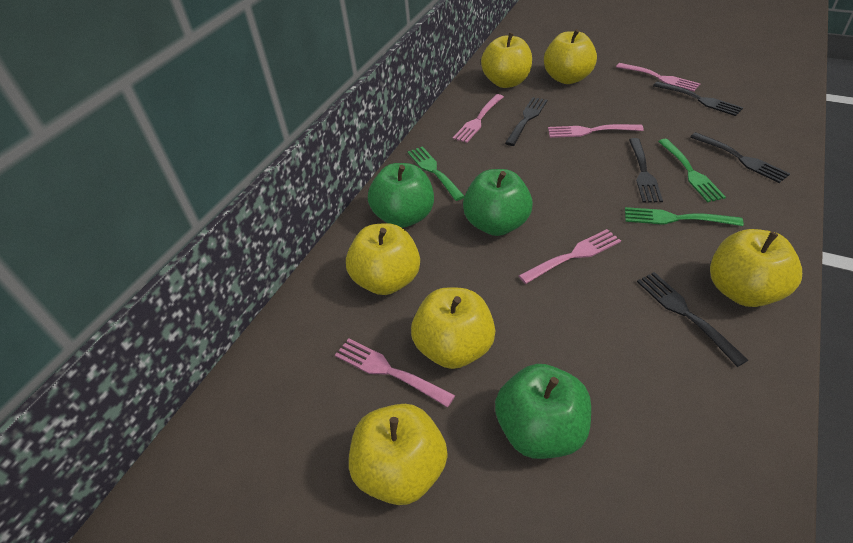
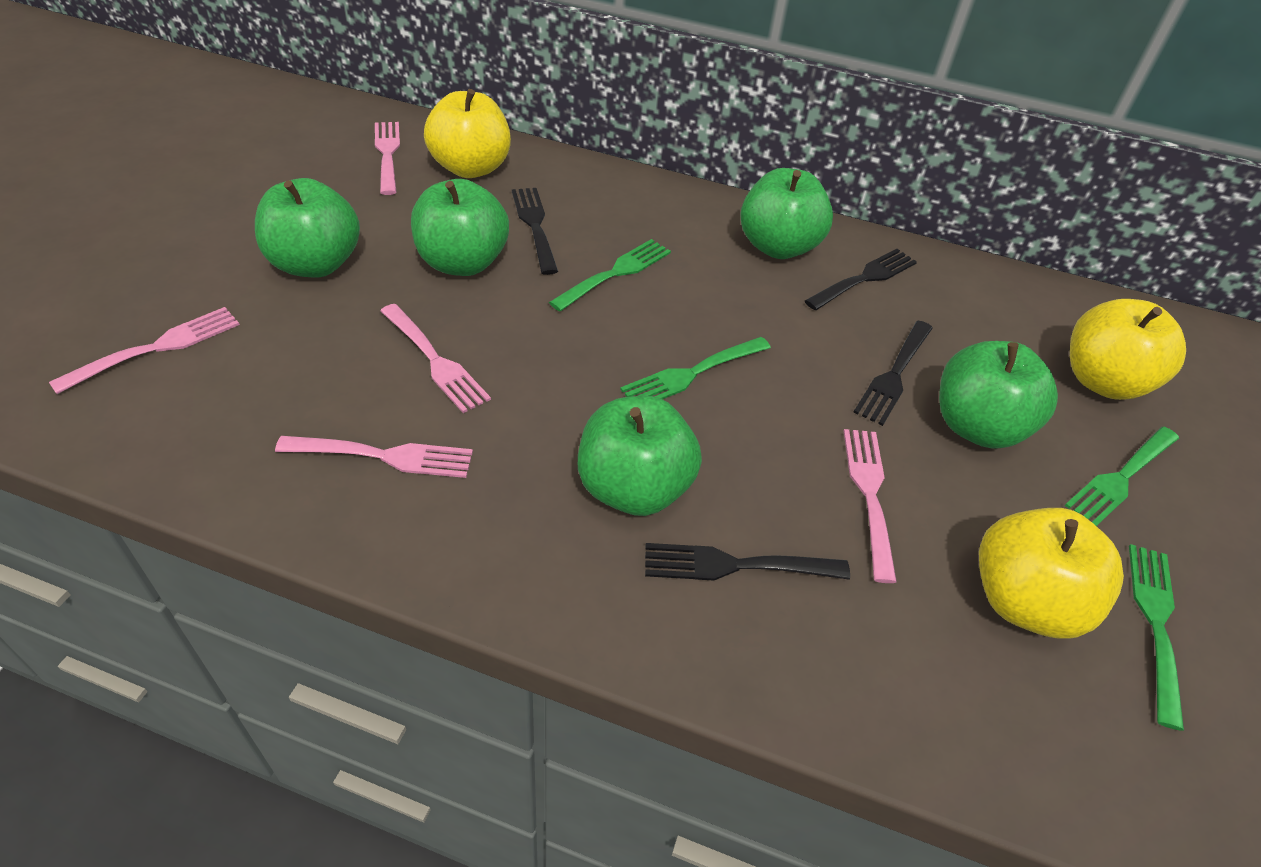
black fork: [505,97,548,146] [629,138,663,203] [637,272,748,367] [653,81,743,116] [690,132,790,183] = 5 -> [512,188,558,275] [645,543,850,581] [805,249,917,310] [853,321,933,426] = 4
green apple: [368,163,434,228] [463,169,533,236] [495,364,591,459] = 3 -> [255,178,360,277] [411,179,509,276] [578,396,702,516] [740,168,833,259] [939,341,1058,449] = 5
green fork: [408,147,465,201] [625,207,744,226] [658,139,726,202] = 3 -> [549,239,671,311] [620,337,771,399] [1065,427,1179,526] [1129,544,1184,731] = 4
yellow apple: [346,223,420,295] [349,404,447,505] [411,287,495,369] [481,33,532,88] [544,29,597,84] [710,229,802,307] = 6 -> [424,89,511,178] [979,508,1124,639] [1070,299,1186,400] = 3

